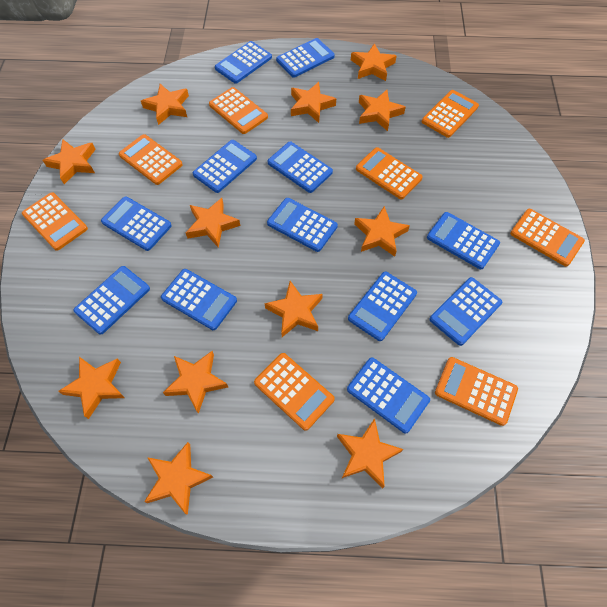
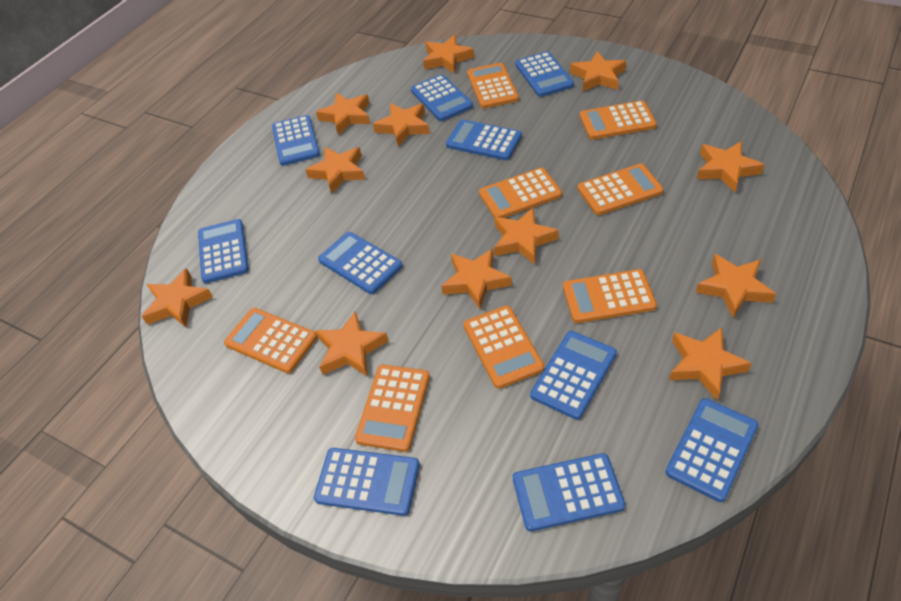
blue calculator: [73,266,150,335] [101,196,172,251] [161,269,237,330] [193,140,257,193] [215,41,272,84] [267,198,338,252] [268,142,333,193] [276,38,335,78] [347,357,430,434] [348,272,417,341] [427,212,500,269] [429,277,502,346] = 12 -> [198,219,249,283] [272,115,320,166] [314,448,420,516] [318,232,403,294] [411,74,473,121] [446,120,522,160] [513,453,625,531] [515,51,574,97] [530,331,617,420] [665,398,759,502] = 10

